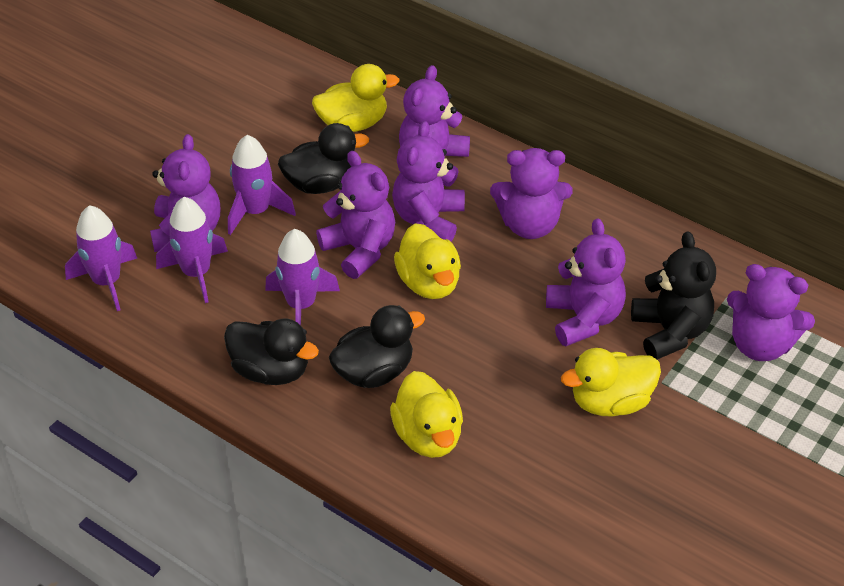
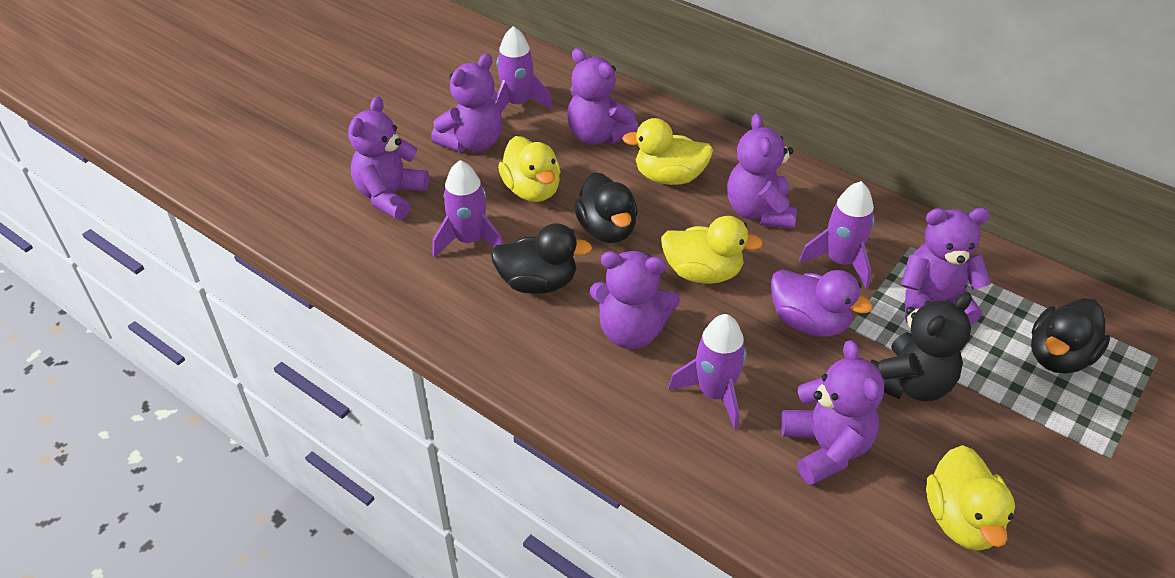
purple duck: none = 0 -> [771,269,873,337] = 1

